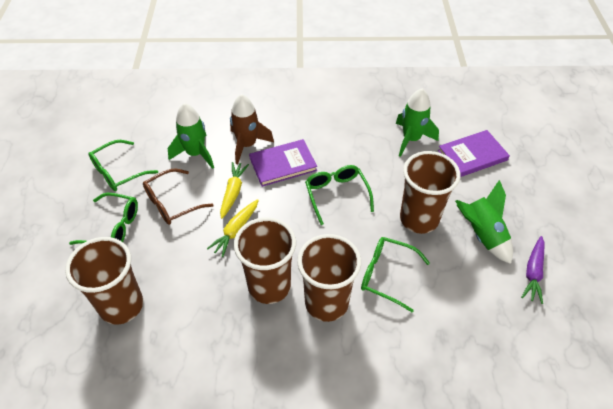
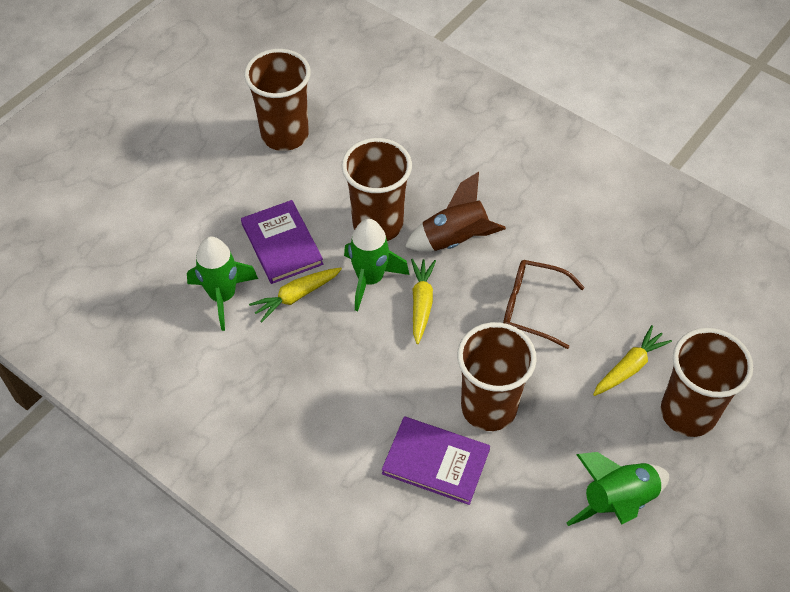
green glasses: [69,193,138,245] [88,140,158,191] [305,165,374,225] [361,237,430,312] = 4 -> none = 0
purple carrot: [521,236,545,304] = 1 -> none = 0
yellow carrot: [207,199,259,257] [220,162,249,219] = 2 -> [249,267,342,322] [411,259,436,344] [593,325,672,396] = 3

